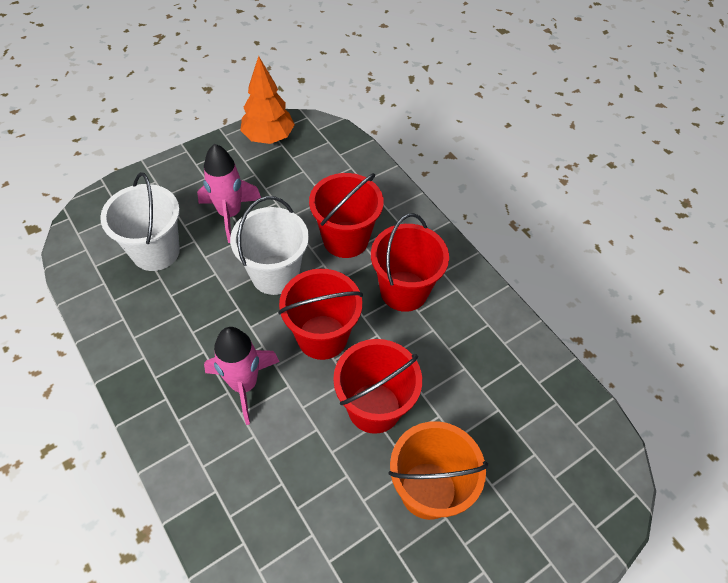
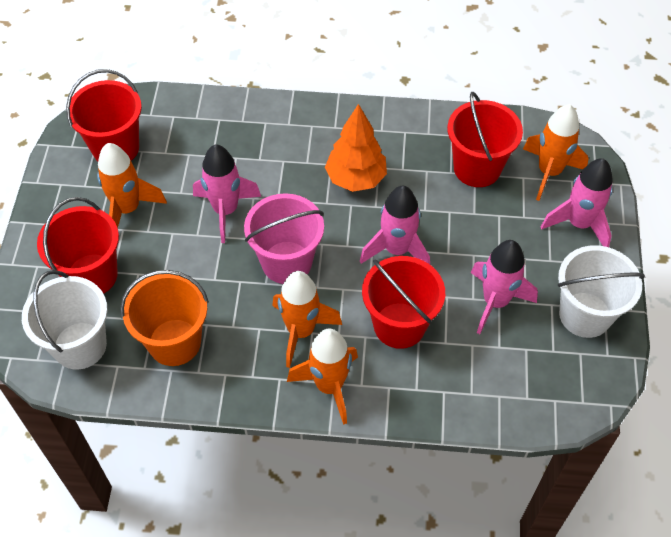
orange rocket: none = 0 -> [97,143,167,228] [272,271,342,368] [287,329,358,425] [523,104,588,201] = 4
pink bucket: none = 0 -> [244,193,324,284] = 1
pink rocket: [197,144,261,243] [204,327,280,425] = 2 -> [193,144,261,243] [360,186,430,264] [471,240,538,334] [541,158,613,247] = 4

